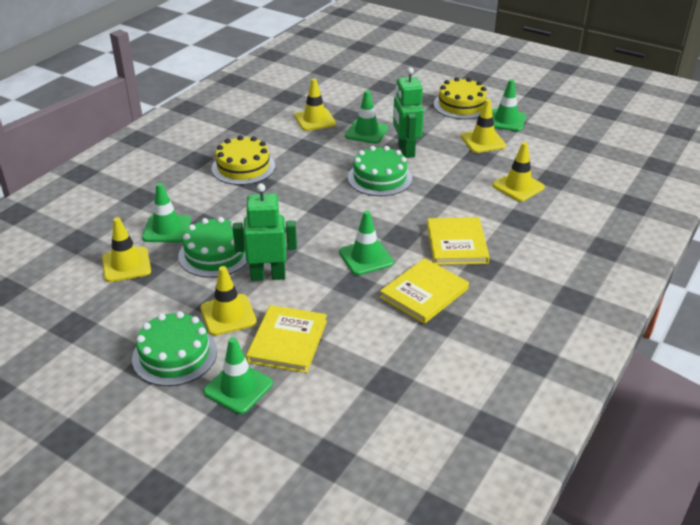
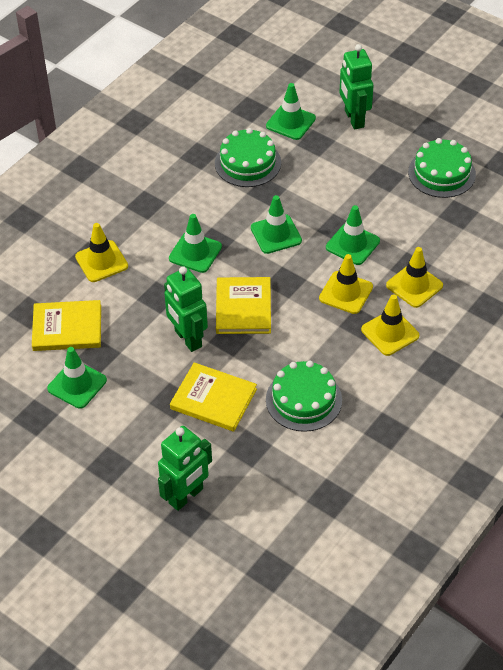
green robot: [233,183,297,281] [393,67,424,158] = 2 -> [158,426,212,511] [164,266,208,352] [340,44,373,129] = 3
yellow cake: [212,135,275,185] [434,77,487,119] = 2 -> none = 0
yellow traffic cone: [102,217,151,282] [201,266,257,336] [294,78,336,131] [461,99,506,153] [492,142,545,202] = 5 -> [75,223,128,282] [319,254,373,314] [361,294,419,356] [386,247,443,308] = 4

